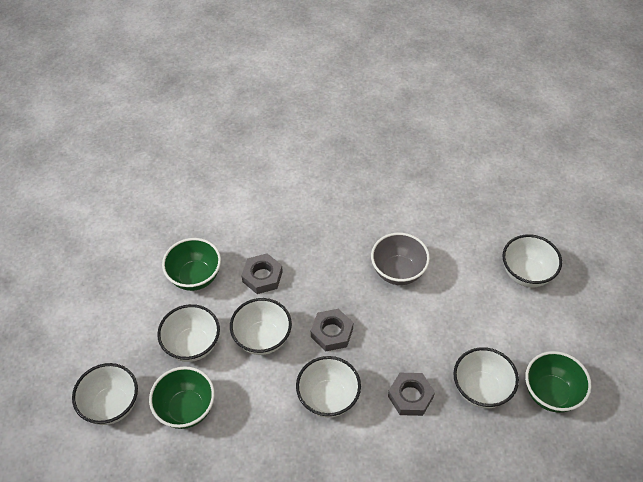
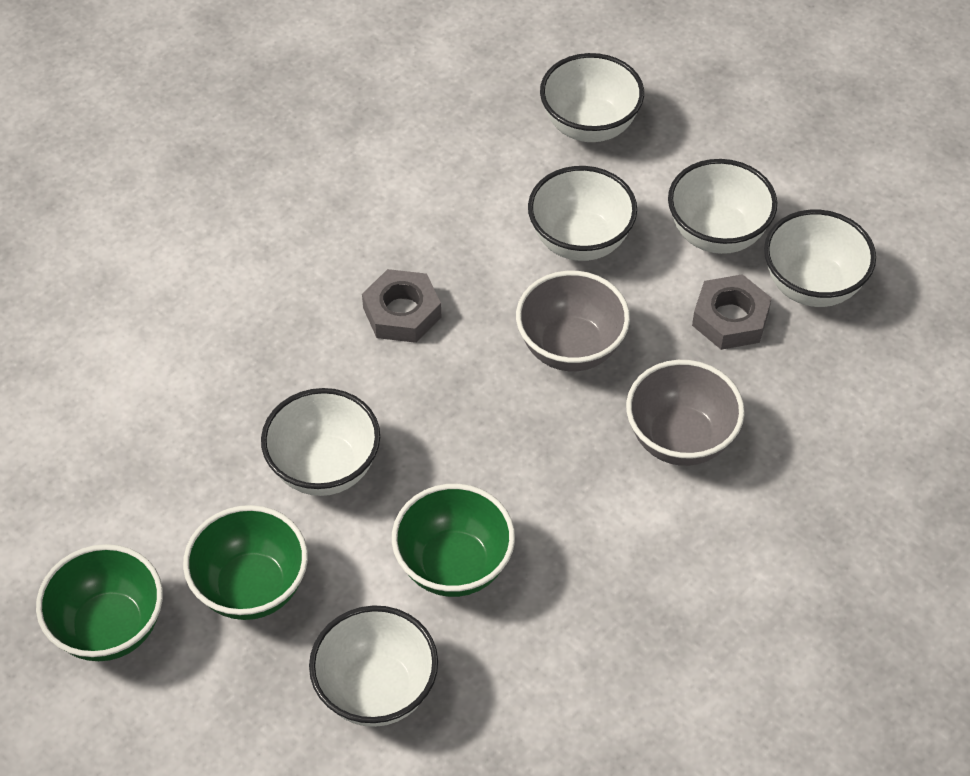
grey bowl: [371,233,430,285] = 1 -> [516,271,630,371] [626,360,745,466] = 2
grey nut: [241,253,283,294] [311,309,353,352] [388,373,435,416] = 3 -> [362,269,441,343] [692,274,772,350] = 2

